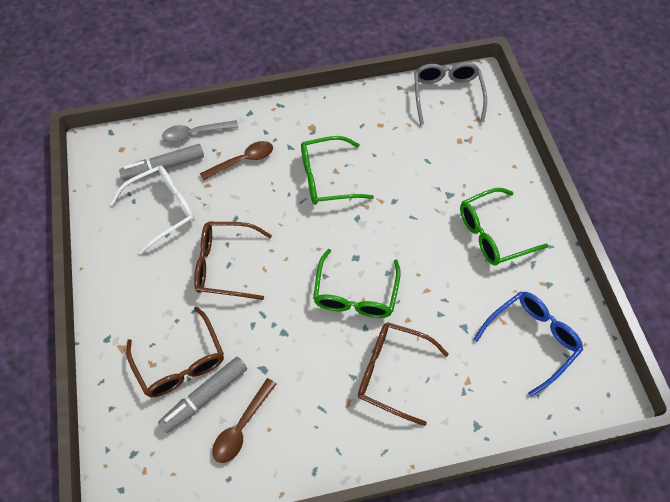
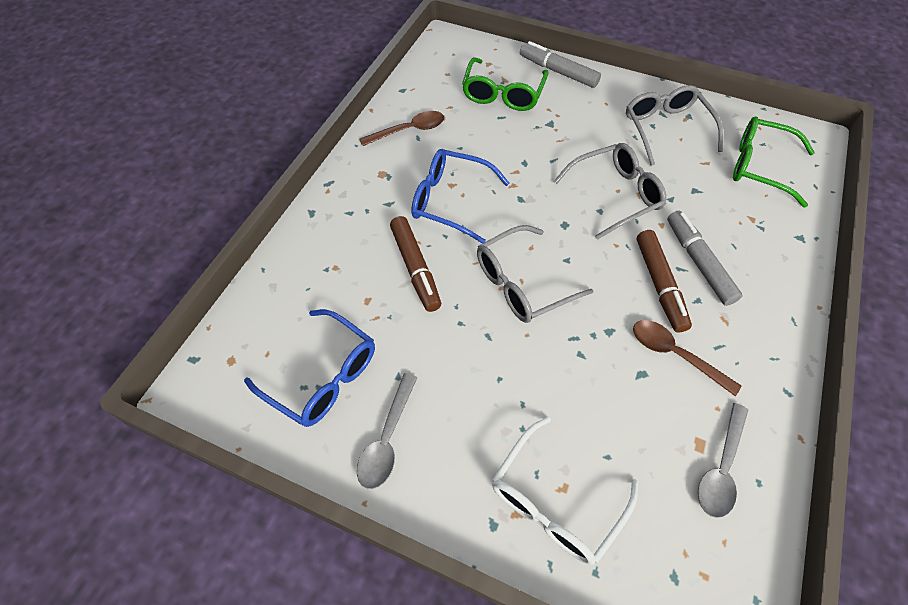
blue glasses: [473,291,583,397] = 1 -> [244,309,375,427] [411,149,509,244] = 2
brown glasses: [126,306,224,397] [194,222,272,300] [358,322,449,426] = 3 -> none = 0
brown marker: none = 0 -> [390,216,441,312] [636,230,692,333] = 2
green glasses: [301,136,374,205] [313,249,401,318] [460,188,548,265] = 3 -> [462,57,549,111] [733,116,815,208] = 2
grey glasses: [414,62,487,125] = 1 -> [477,225,594,323] [553,143,666,240] [626,85,723,166] = 3
grey spoon: [162,120,239,143] = 1 -> [357,373,417,489] [698,403,748,518] = 2

